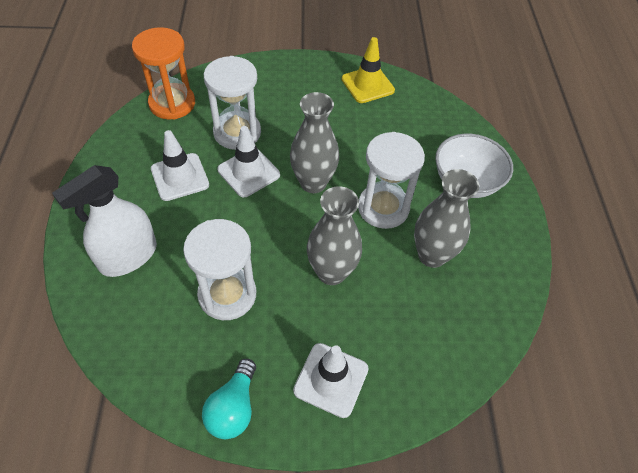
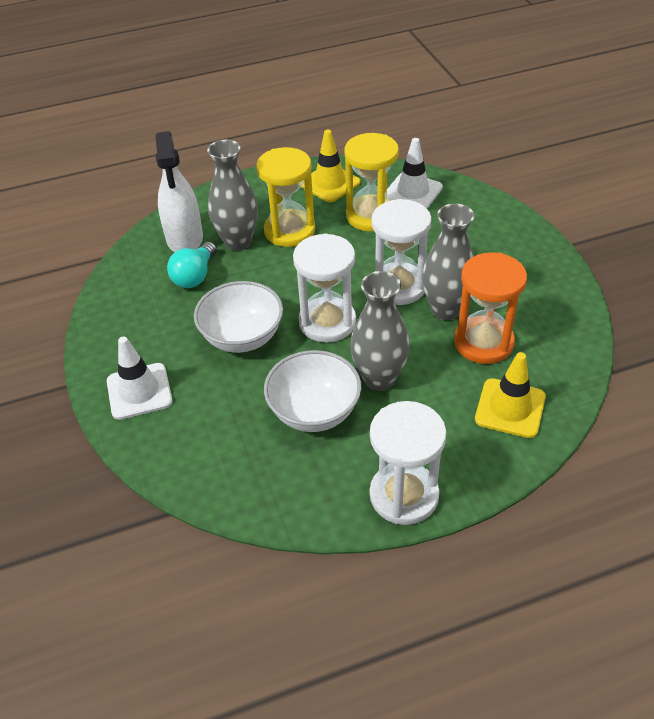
white bowl: [435,134,513,198] = 1 -> [194,281,283,353] [264,350,361,432] = 2
white traffic cone: [151,130,209,201] [217,126,280,197] [293,343,369,418] = 3 -> [107,337,173,420] [387,138,443,209] = 2
yellow hourglass: none = 0 -> [256,147,315,247] [344,133,399,232] = 2
yellow traffic cone: [341,37,395,103] = 1 -> [301,130,360,202] [475,352,546,438] = 2

